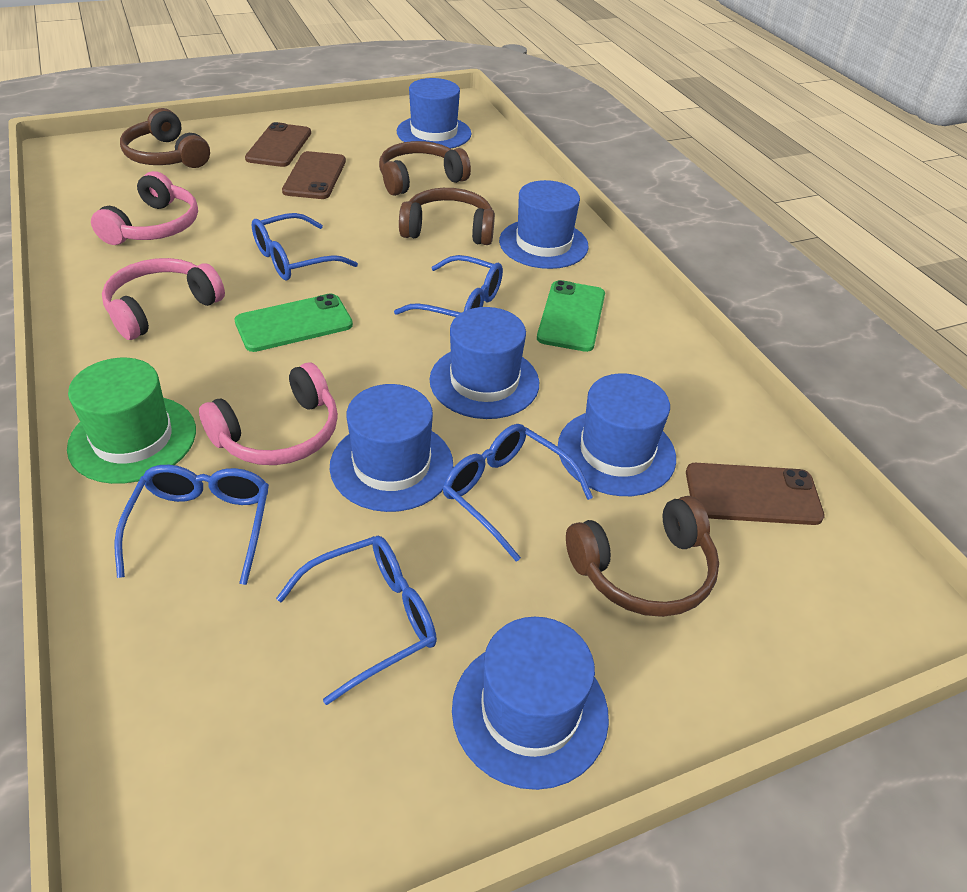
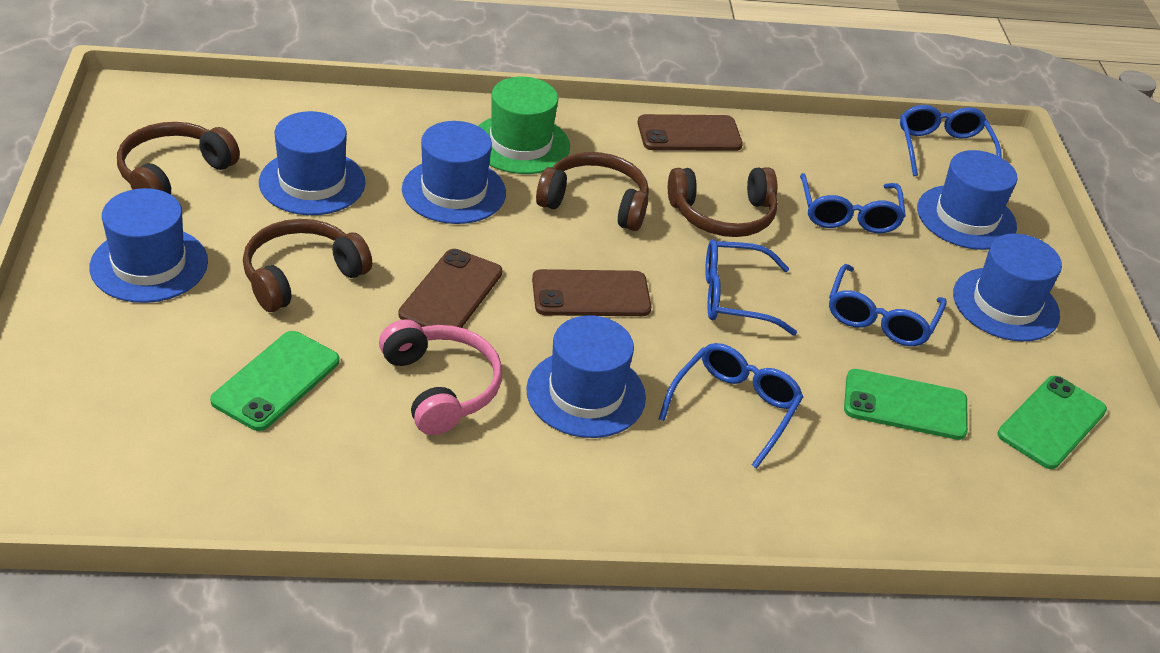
green phone: [235,293,353,352] [537,280,605,352] = 2 -> [210,331,340,431] [844,369,968,440] [998,376,1107,469] = 3
pink headphones: [91,171,198,245] [102,258,225,340] [199,363,338,465] = 3 -> [379,319,502,435] = 1

